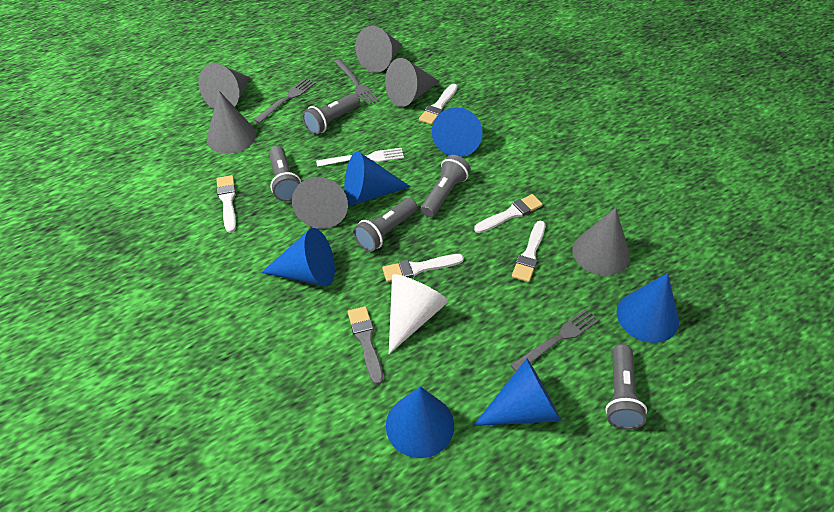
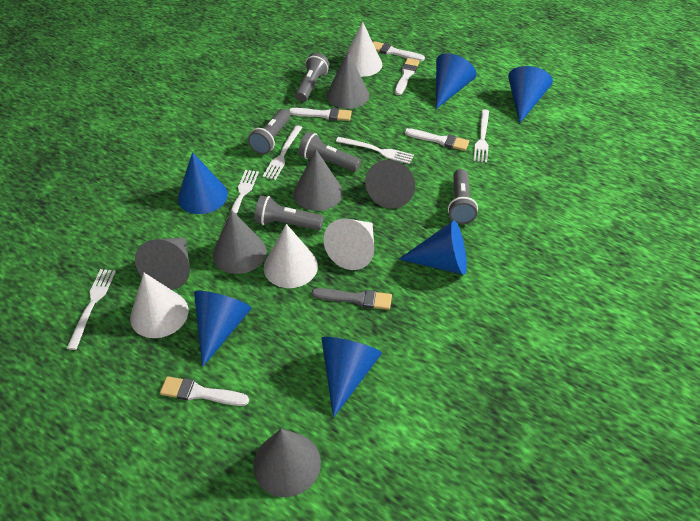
grey fork: [254,78,316,124] [335,59,379,105] [510,309,599,372] = 3 -> none = 0
white cone: [389,274,449,354] = 1 -> [130,273,188,338] [264,224,318,288] [323,218,374,270] [342,21,382,77] = 4
white fork: [316,148,404,167] = 1 -> [67,269,116,350] [222,170,259,230] [263,125,302,180] [336,137,414,164] [473,109,489,163] = 5

